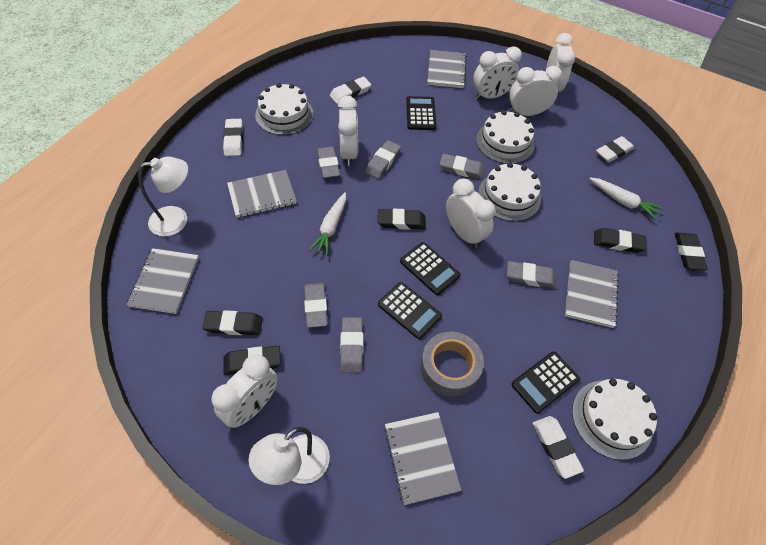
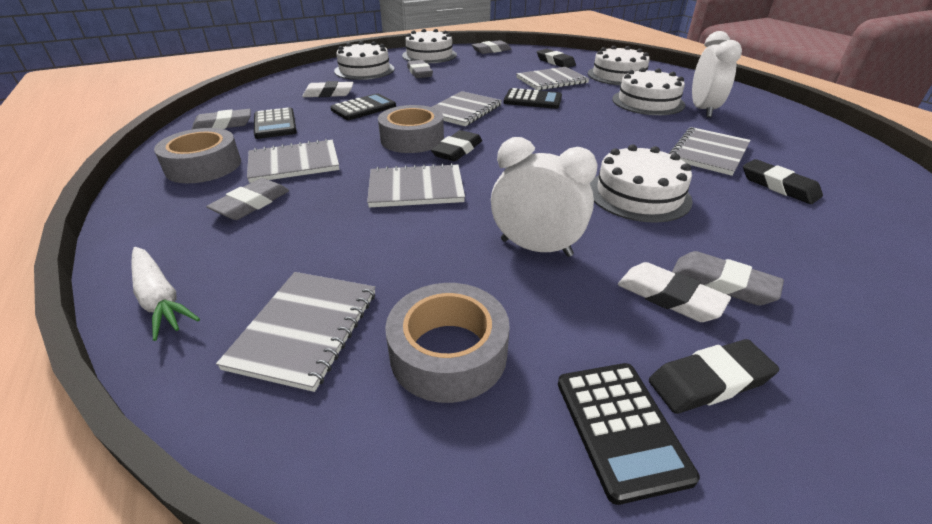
black eraser: [203,310,263,335] [223,346,281,375] [378,209,426,230] [594,228,647,253] [675,233,708,270] = 5 -> [431,130,482,161] [537,49,576,68] [649,339,779,414] [743,159,823,204] = 4
grey eraser: [304,283,328,328] [317,147,340,178] [340,317,363,373] [365,140,401,179] [439,154,485,180] [507,261,556,289] = 6 -> [191,109,251,130] [206,178,289,220] [407,60,433,78] [472,40,511,54] [672,251,784,306] = 5
grey notebook: [127,248,199,314] [227,170,296,218] [384,412,461,505] [427,50,467,88] [565,260,619,328] = 5 -> [216,272,375,392] [247,139,340,183] [367,163,465,207] [432,91,502,126] [516,67,590,90] [669,127,751,176] = 6
grey tape: [420,332,484,397] = 1 -> [154,128,241,183] [378,105,444,153] [385,283,510,403] = 3
white cake: [255,83,313,135] [476,110,535,164] [478,163,541,221] [572,379,657,460] = 4 -> [334,41,394,80] [402,29,457,63] [588,45,650,85] [590,144,693,223] [612,68,685,115] = 5
white carrot: [309,192,346,256] [589,177,663,220] = 2 -> [131,247,200,341] = 1
white clock: [211,355,278,428] [338,96,358,166] [446,178,496,248] [473,46,522,100] [509,66,562,116] [546,33,575,92] = 6 -> [491,137,598,257] [692,31,742,117] = 2
white eraser: [223,119,243,156] [330,77,371,104] [532,416,584,479] [596,136,634,163] = 4 -> [302,81,353,97] [618,262,731,322] = 2
white lamp: [138,157,188,236] [248,427,330,485] = 2 -> none = 0

